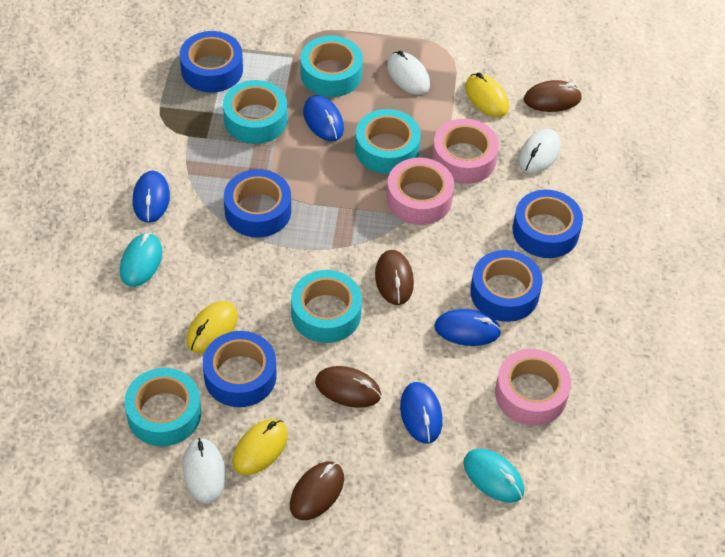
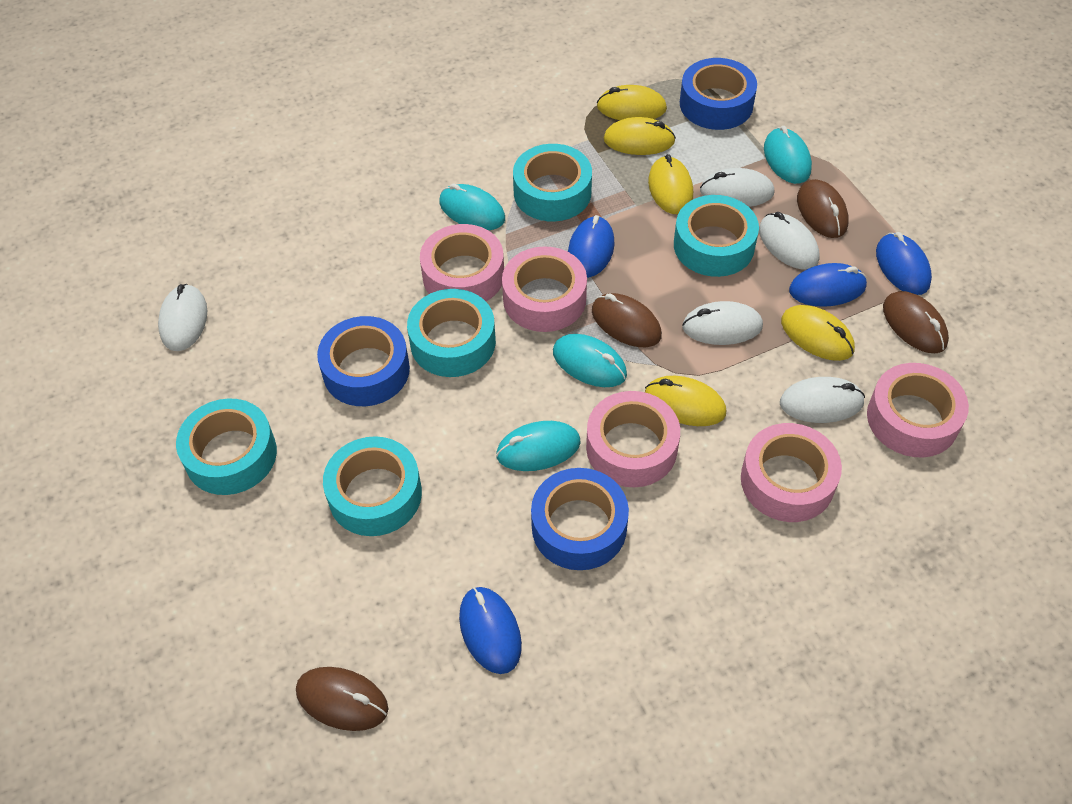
blue tape: [180,31,243,93] [203,331,277,407] [224,169,291,238] [470,250,543,322] [513,190,583,258] = 5 -> [317,316,410,406] [531,468,629,570] [680,58,757,130] = 3
pink tape: [386,158,454,225] [432,119,499,184] [495,349,571,426] = 3 -> [420,224,504,301] [502,246,587,332] [586,391,680,487] [741,423,842,522] [867,363,969,457] = 5
turquoise mouse: [120,233,162,287] [464,449,524,503] = 2 -> [439,183,505,230] [496,421,581,471] [553,334,627,387] [764,126,812,184] = 4
white mouse: [183,438,226,503] [387,51,430,95] [519,129,561,174] = 3 -> [158,284,207,351] [682,301,763,345] [700,168,775,207] [759,212,819,270] [780,377,865,423] = 5
yellow mouse: [187,301,238,353] [233,419,288,475] [465,72,509,117] = 3 -> [597,85,667,120] [604,117,676,155] [645,376,727,426] [648,154,693,214] [781,305,855,361] = 5

